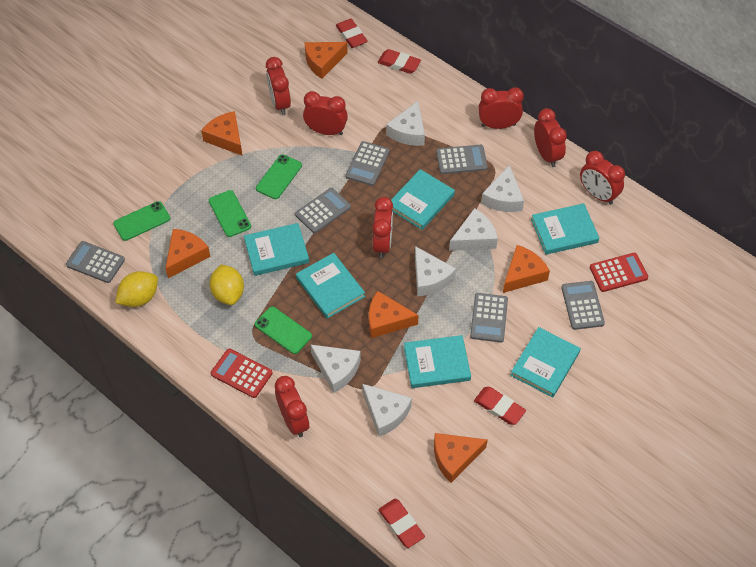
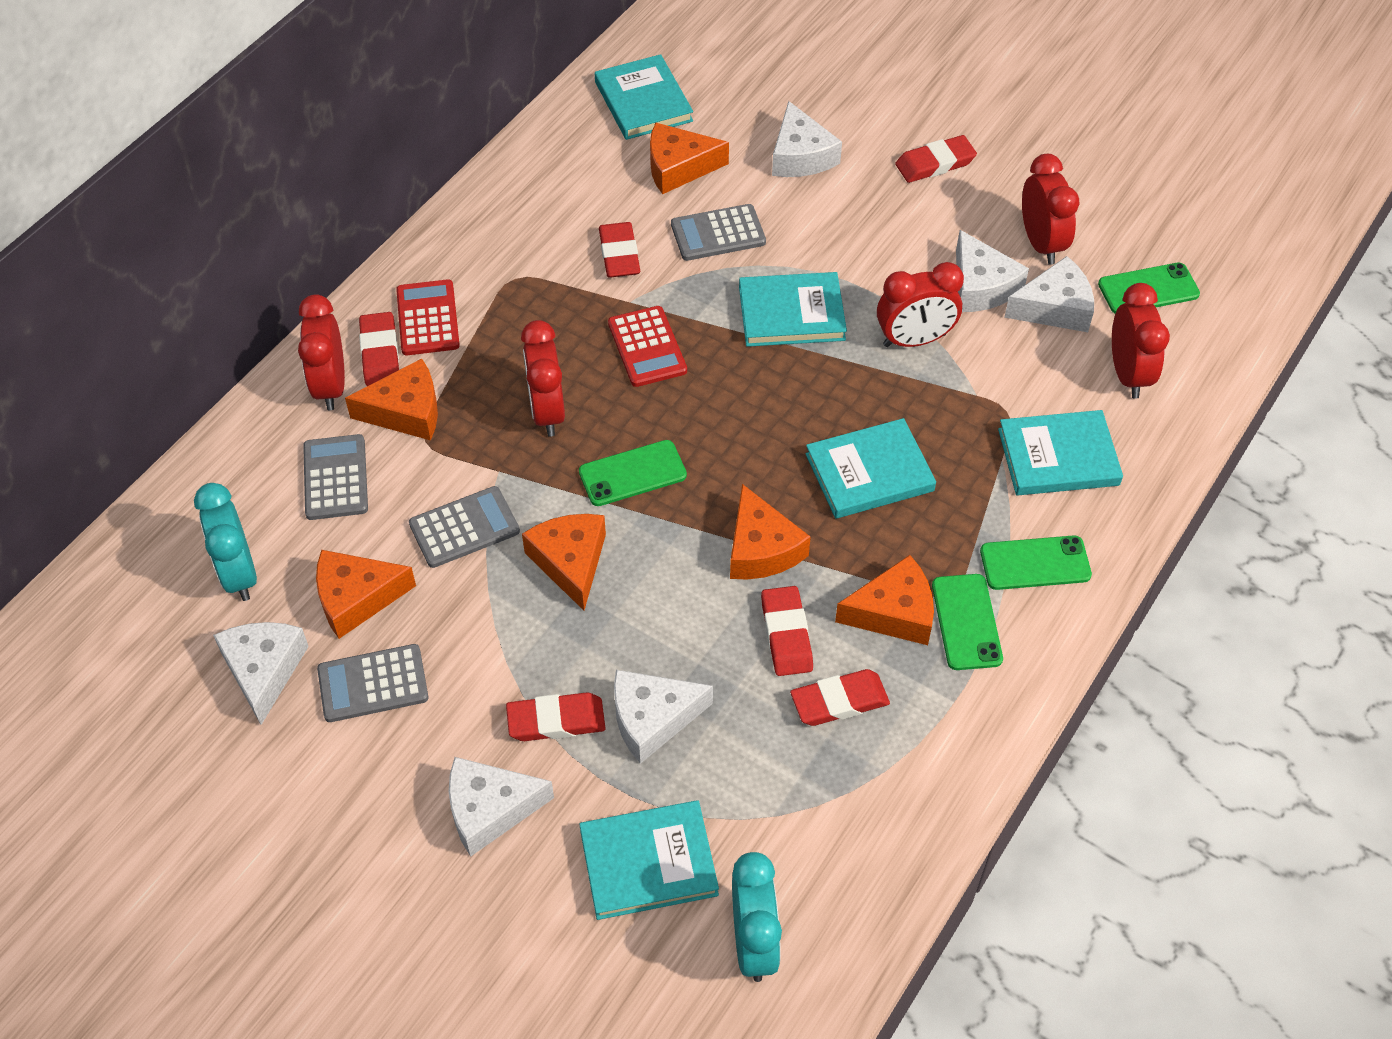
grey calculator: [66,241,125,283] [295,188,351,233] [346,141,390,186] [436,145,488,174] [470,293,508,343] [561,281,605,330] = 6 -> [303,434,368,520] [317,644,428,722] [409,486,520,568] [671,204,766,261] = 4
red clock: [266,57,291,115] [275,376,309,437] [303,91,348,135] [372,197,393,258] [478,87,524,129] [534,108,567,167] [580,151,625,205] = 7 -> [298,294,345,410] [521,320,565,437] [877,262,964,347] [1022,154,1079,265] [1112,283,1170,399] = 5
red eraser: [336,19,368,48] [377,49,421,74] [378,499,425,548] [474,387,526,425] = 4 -> [359,312,399,386] [506,692,606,741] [599,222,640,278] [761,586,813,676] [790,669,890,726] [895,135,977,183] = 6
turquoise book: [244,223,309,276] [296,253,365,319] [391,169,455,230] [404,335,471,388] [510,327,581,398] [531,203,599,255] = 6 -> [579,800,719,920] [595,54,693,140] [739,272,847,347] [806,418,936,519] [998,410,1123,495] = 5
turquoise clock: none = 0 -> [194,483,257,601] [732,852,782,982] = 2
yellow lemon: [115,271,158,307] [210,265,244,305] = 2 -> none = 0

